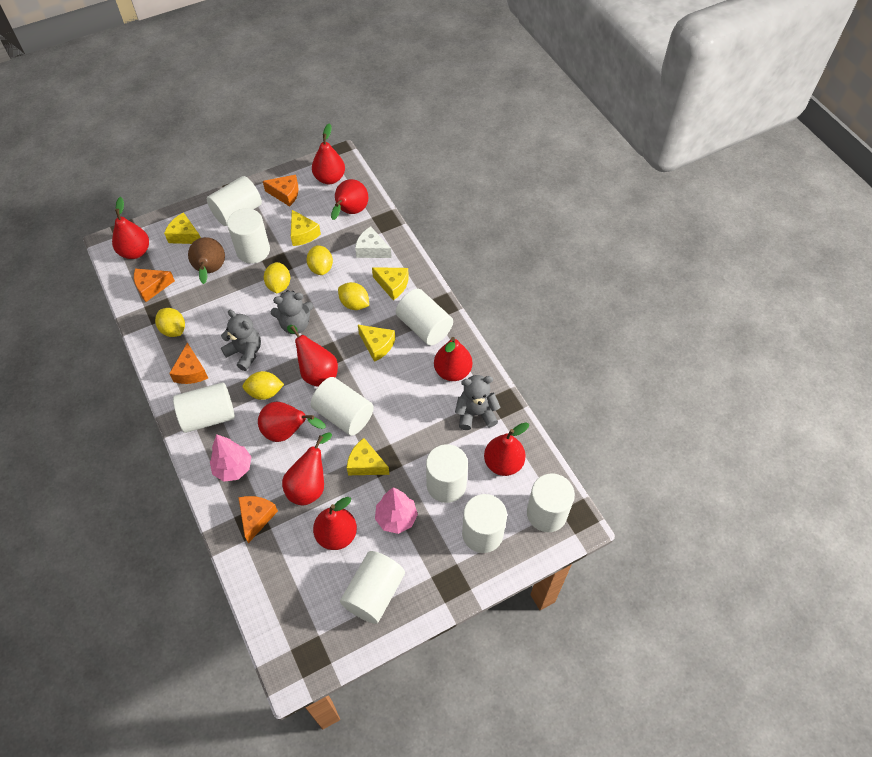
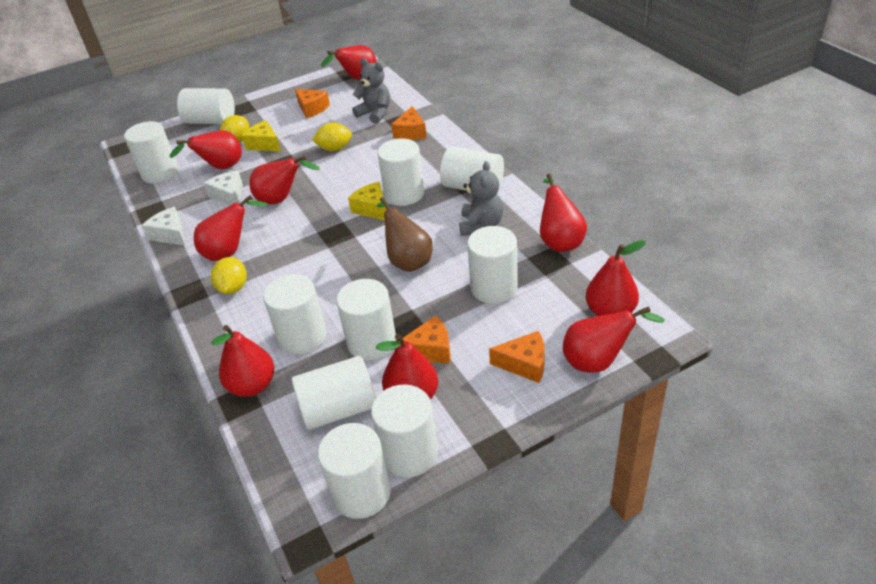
grey teddy bear: [221,310,261,371] [271,290,313,334] [455,375,500,430] = 3 -> [352,58,390,124] [459,161,503,236] = 2
pink tree: [210,434,251,482] [375,487,418,534] = 2 -> none = 0
white cheese: [355,226,392,258] = 1 -> [142,207,185,246] [204,170,243,206] = 2
white cylinder: [173,382,235,433] [207,176,262,226] [227,208,270,264] [311,377,374,436] [340,551,405,624] [396,289,453,346] [426,444,468,503] [462,494,507,553] [527,474,575,532] = 9 -> [124,121,178,183] [177,88,235,124] [263,274,326,354] [292,356,376,430] [318,423,391,519] [336,279,396,360] [371,384,438,477] [378,138,424,206] [440,146,504,191] [467,226,518,304] = 10
yellow cheese: [164,212,201,244] [291,210,321,246] [347,438,389,475] [358,325,395,362] [372,267,409,300] = 5 -> [242,120,281,151] [348,182,386,221] = 2
yellow lemon: [155,308,185,337] [242,371,284,400] [264,262,290,293] [306,245,333,275] [338,282,369,310] = 5 -> [211,257,247,294] [220,115,249,143] [312,122,352,151] = 3

